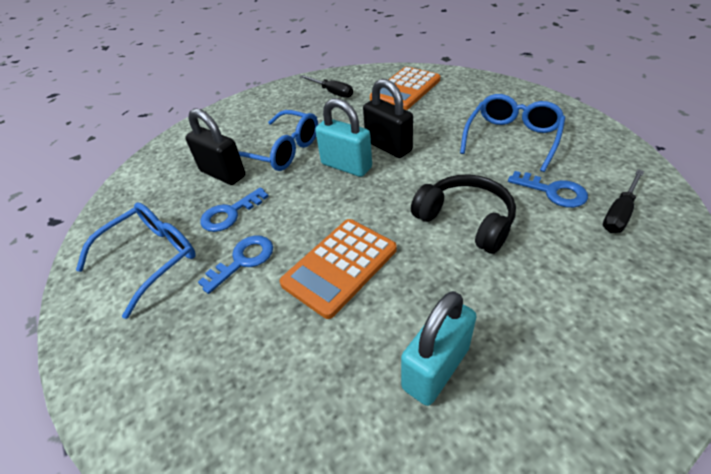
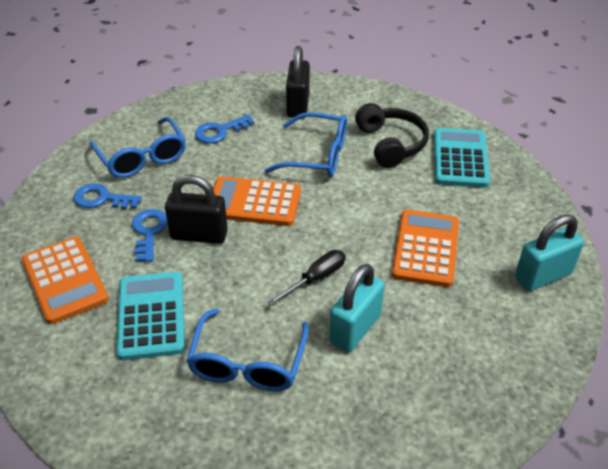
black screwdriver: [300,75,353,98] [603,169,644,233] = 2 -> [267,250,345,306] = 1
orange calculator: [279,219,397,319] [370,67,440,110] = 2 -> [22,237,109,324] [213,176,301,226] [392,210,459,287] = 3
turquoise calculator: none = 0 -> [116,272,185,360] [434,128,490,188] = 2

